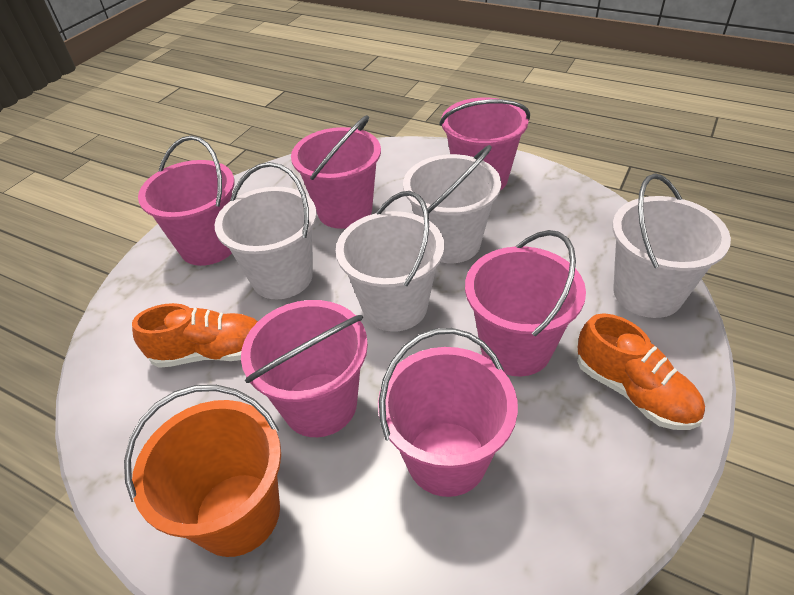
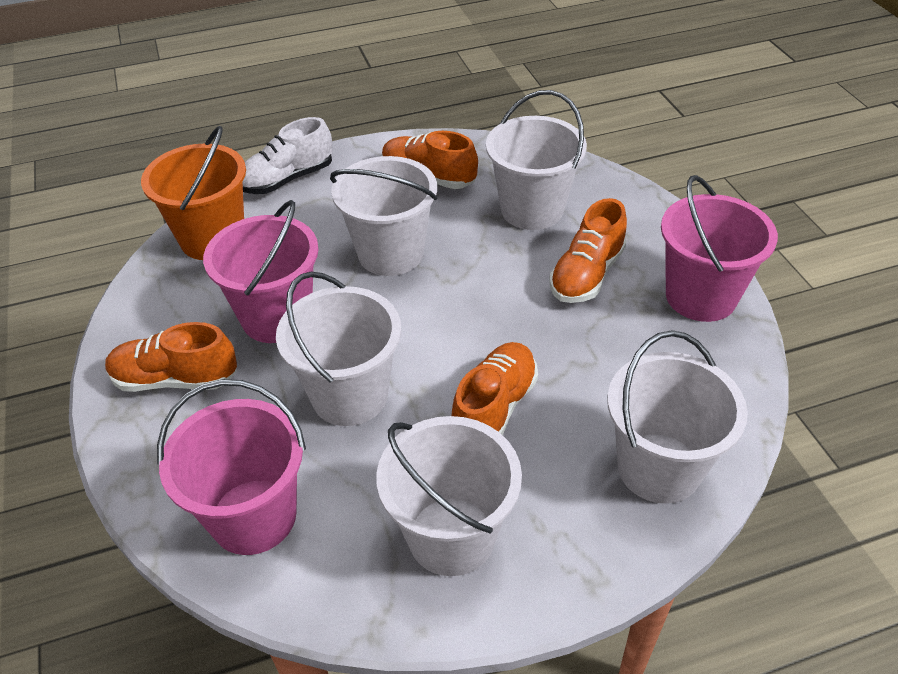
orange shoe: [132,303,258,368] [577,313,705,430] = 2 -> [105,322,237,392] [382,131,478,189] [452,342,538,435] [549,198,627,303] = 4
pink bucket: [138,136,235,266] [241,300,368,437] [291,115,381,229] [378,328,518,497] [439,98,530,190] [465,230,586,376] = 6 -> [157,379,306,555] [203,200,319,343] [661,175,778,322] = 3
white bucket: [214,162,317,299] [336,191,444,332] [403,145,501,263] [612,173,731,318] = 4 -> [276,272,401,426] [330,156,438,276] [376,416,522,576] [486,90,587,230] [607,331,748,504] = 5
white shoe: none = 0 -> [243,117,333,194] = 1

